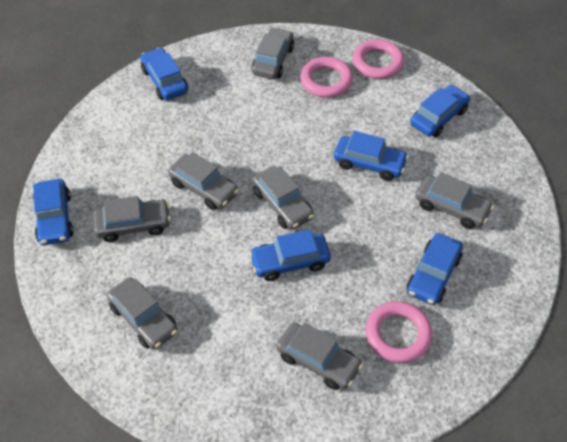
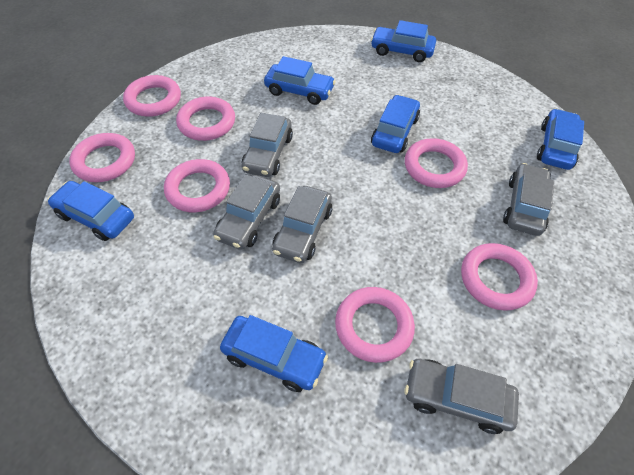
grey car: [93,196,171,242] [107,277,178,350] [168,152,239,210] [251,27,294,79] [252,166,314,230] [276,323,363,390] [415,172,494,229] = 7 -> [213,174,280,250] [242,113,293,177] [272,186,332,263] [405,359,519,434] [503,163,554,236] = 5
pink ring: [300,57,353,98] [352,39,405,79] [365,301,433,363] = 3 -> [69,133,135,182] [123,75,181,117] [164,159,230,212] [176,97,235,141] [335,287,415,363] [405,138,468,188] [461,243,538,311] = 7

